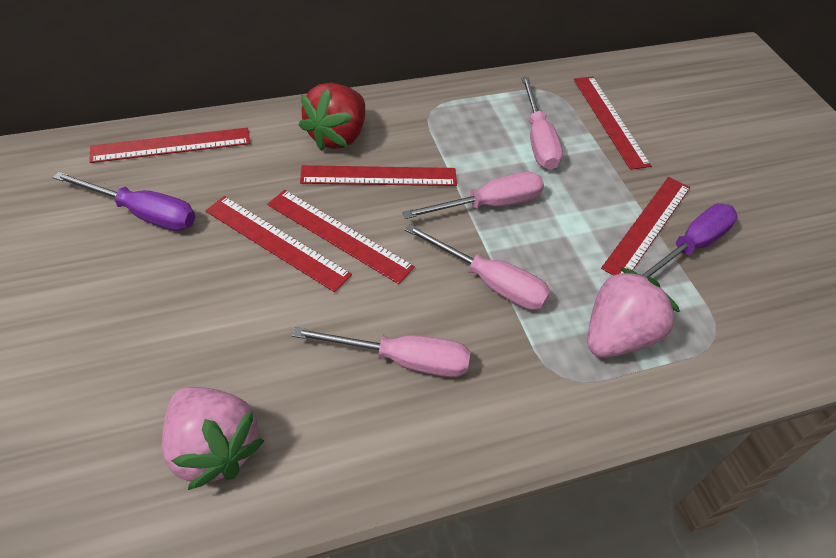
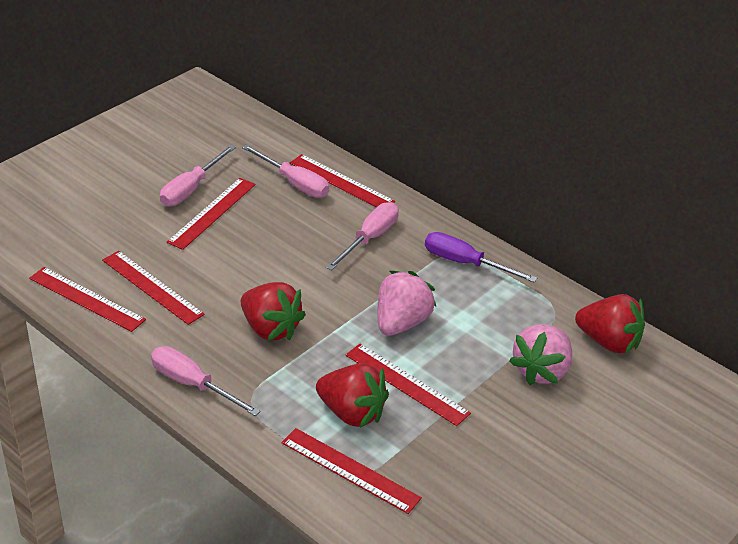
purple screwdriver: [53,171,195,231] [640,203,738,278] = 2 -> [425,232,537,283] = 1
red strawberry: [298,83,365,151] = 1 -> [241,282,306,341] [316,363,389,428] [575,294,645,354] = 3

